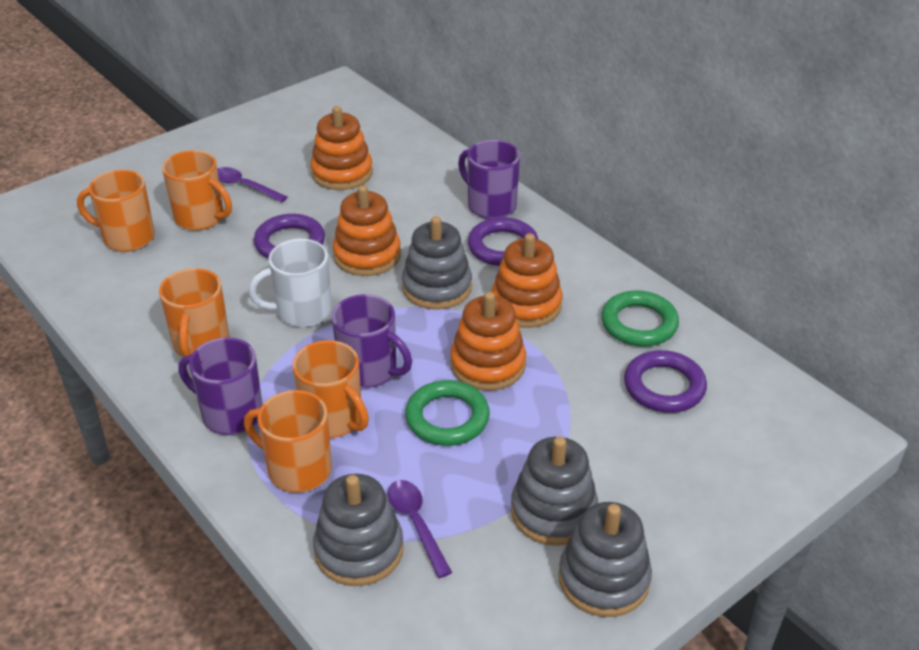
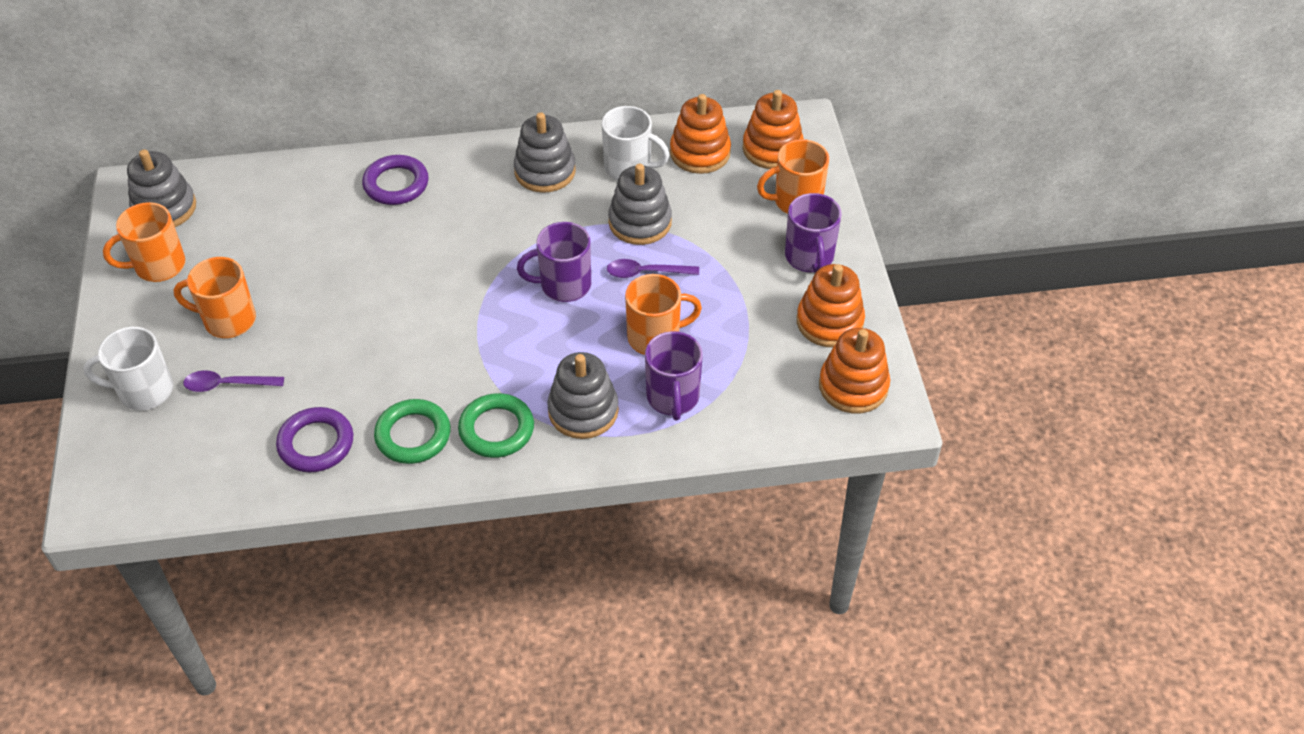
orange mug: [77,170,155,252] [159,268,230,357] [162,150,232,231] [244,390,332,493] [292,340,369,438] = 5 -> [103,202,186,282] [174,257,256,338] [625,274,702,355] [757,139,829,214] = 4
purple ring: [254,214,325,258] [468,217,539,266] [624,350,707,413] = 3 -> [276,407,353,473] [362,155,429,205] = 2
white mug: [249,239,332,327] = 1 -> [83,327,173,411] [601,106,669,180] = 2

